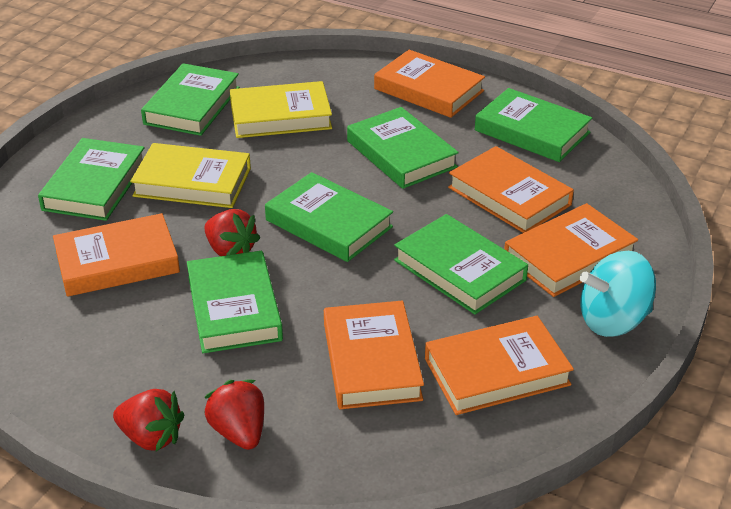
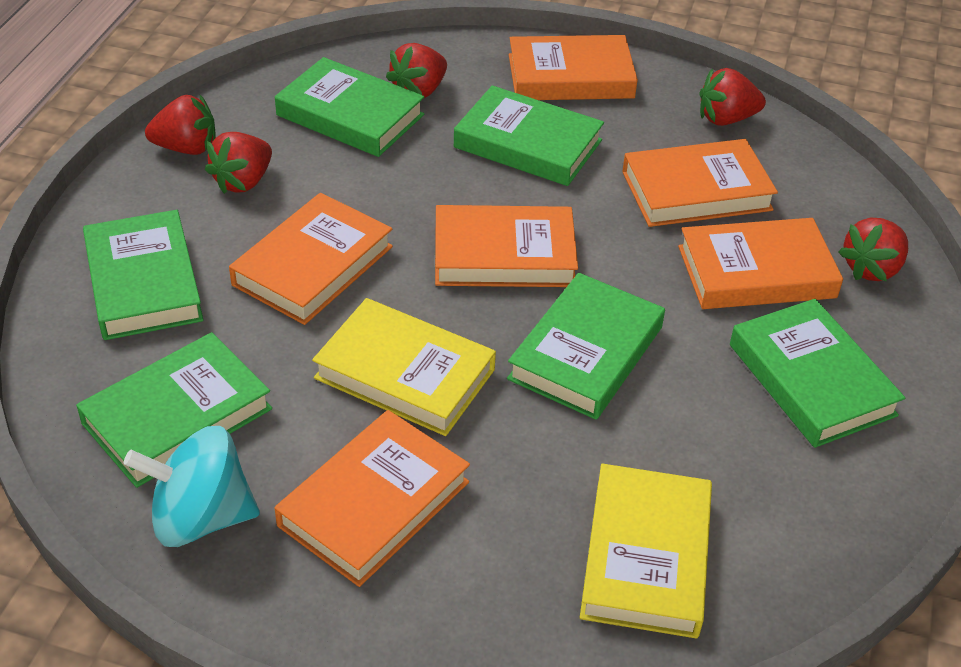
green book: [38,138,145,221] [141,63,240,136] [187,251,283,353] [265,172,393,262] [347,107,459,189] [394,214,528,315] [475,88,592,162] = 7 -> [76,332,272,488] [83,210,204,340] [275,57,424,157] [454,85,604,186] [507,273,665,420] [730,299,905,448] = 6
red strawberry: [113,389,184,451] [204,209,260,256] [204,380,264,450] = 3 -> [145,95,216,155] [205,132,272,194] [386,43,447,98] [700,68,766,126] [838,218,908,281] = 5

